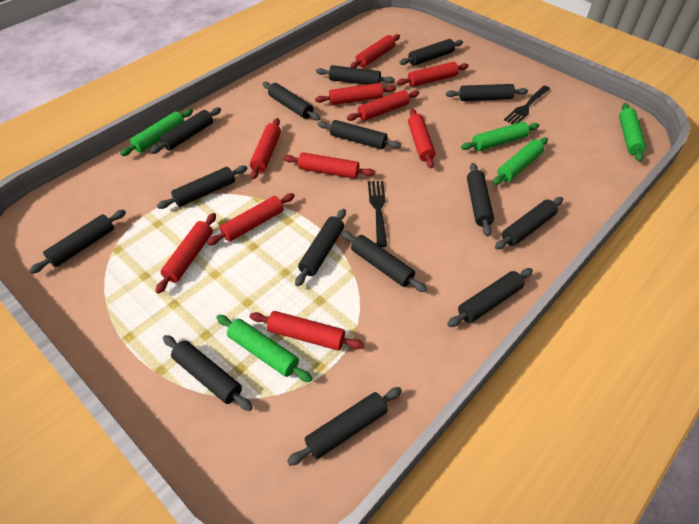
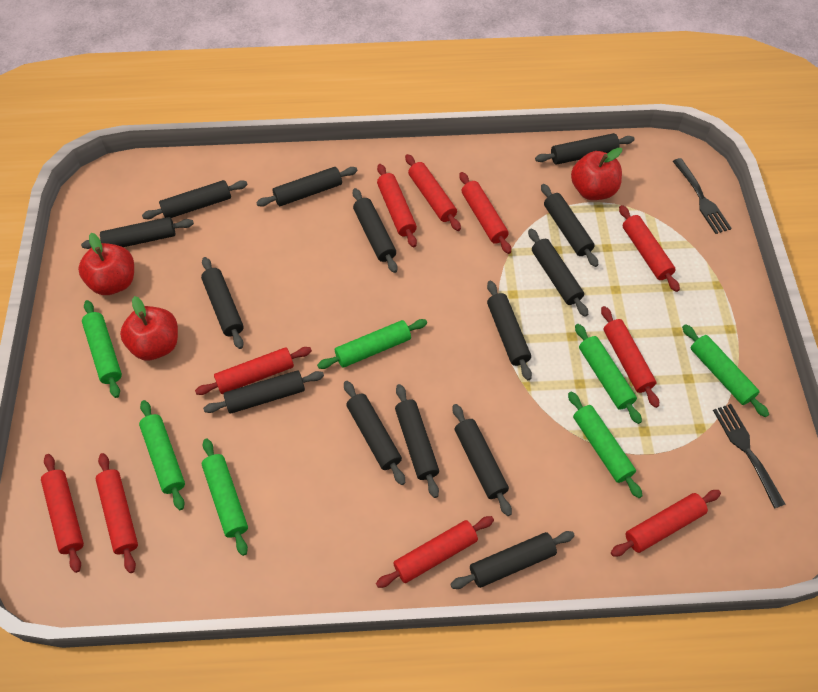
black rolling pin: [29,210,126,274] [150,107,221,154] [157,166,248,209] [163,335,253,411] [262,82,320,121] [287,387,402,466] [295,209,346,286] [316,65,395,85] [317,120,401,149] [341,231,427,292] [399,39,463,66] [446,84,528,101] [447,268,533,327] [467,163,494,236] [495,197,563,250] = 15 -> [81,217,194,249] [142,180,248,219] [201,257,244,349] [203,370,324,414] [256,167,358,207] [344,381,405,485] [353,188,397,273] [395,384,439,498] [450,531,575,589] [452,404,512,516] [487,281,532,380] [528,229,588,317] [535,133,635,165] [541,184,598,267] = 14
green rolling pin: [120,109,193,156] [216,315,312,382] [461,122,539,151] [493,137,548,185] [619,103,646,162] = 5 -> [82,300,122,398] [139,400,185,510] [202,438,248,556] [317,319,427,369] [568,391,642,498] [575,324,642,424] [682,324,769,417] = 7
red apple: none = 0 -> [78,233,134,295] [120,296,178,360] [571,148,622,200] = 3

